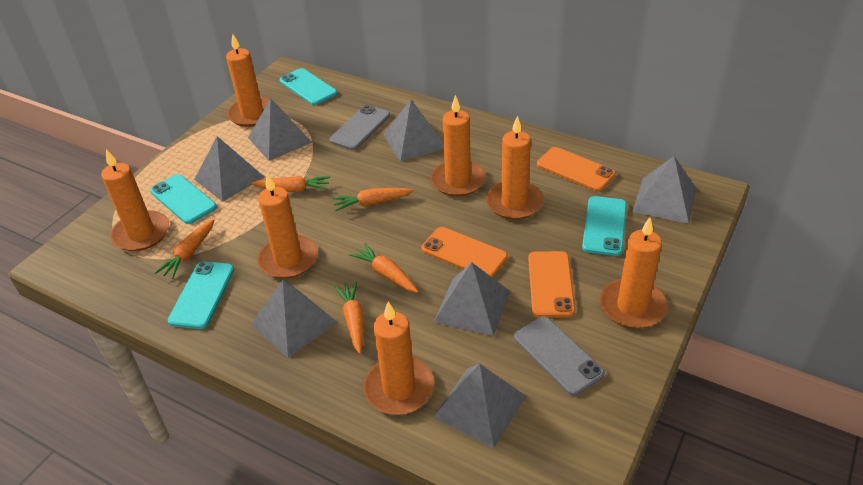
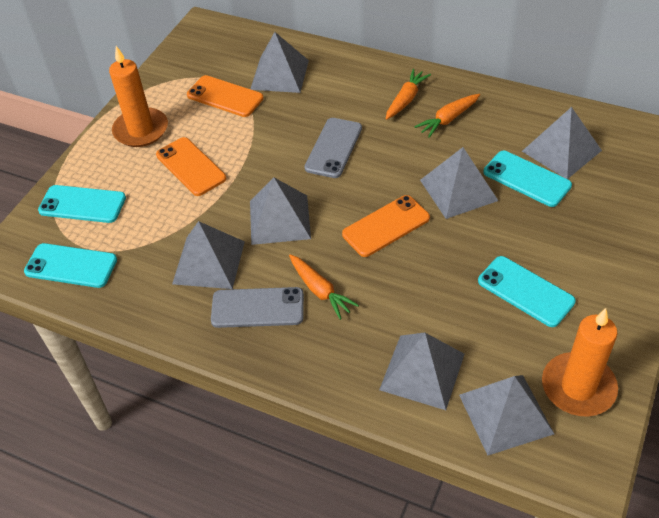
orange candle: [101,149,169,251] [226,33,270,127] [257,173,318,279] [363,302,435,415] [430,95,486,197] [486,116,543,220] [600,217,667,329] = 7 -> [109,46,168,147] [542,308,618,416] = 2
orange carrot: [154,219,214,279] [251,176,330,192] [332,188,414,211] [334,281,364,354] [349,243,419,293] = 5 -> [289,254,359,320] [386,69,431,120] [414,94,480,138] = 3

